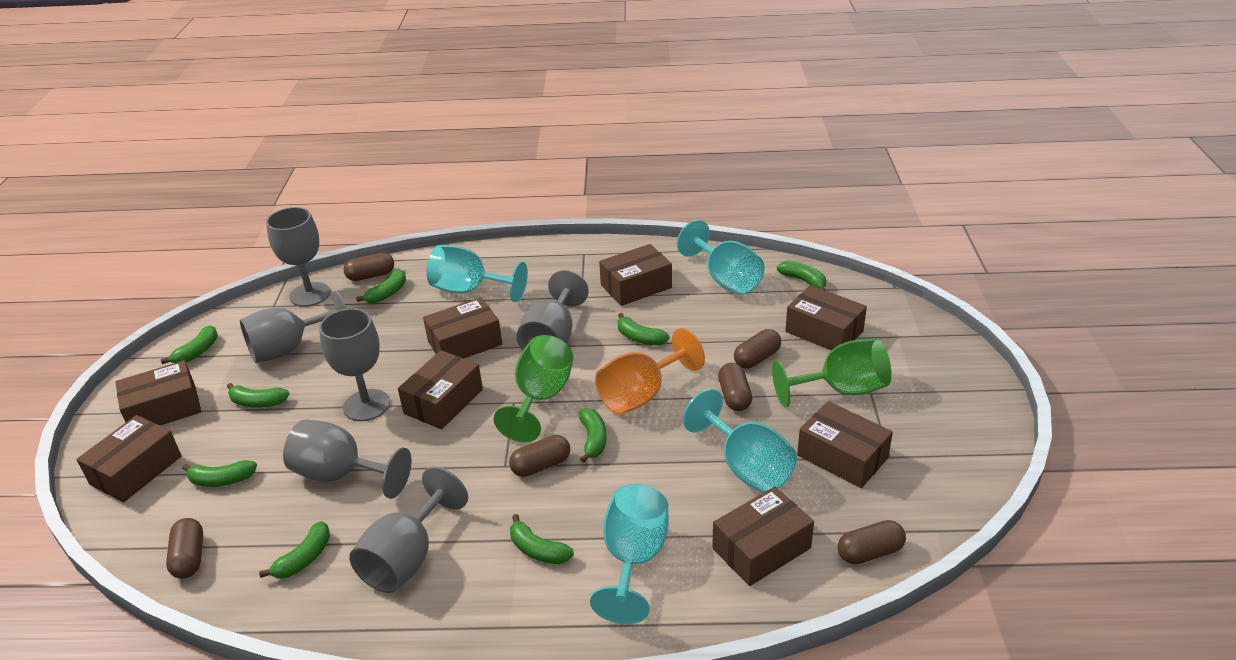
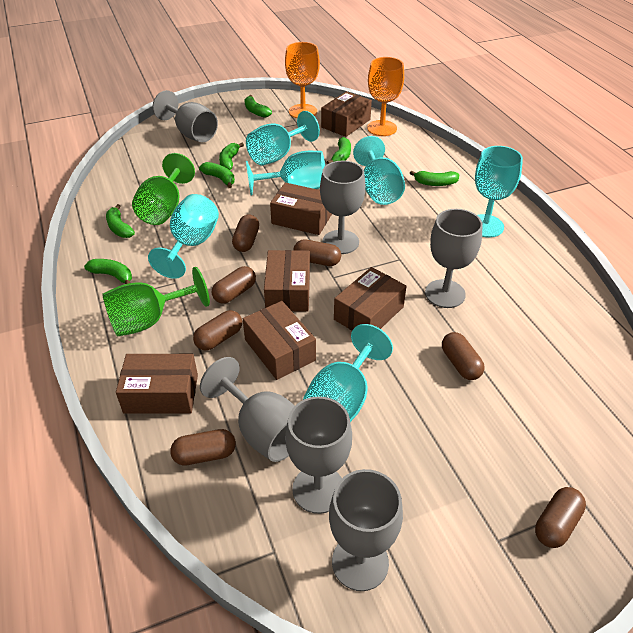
brown box: [76,415,181,502] [115,360,201,426] [398,350,483,429] [423,297,502,359] [599,244,672,306] [712,486,814,586] [785,285,867,350] [797,401,893,488] = 8 -> [116,354,198,414] [243,301,316,380] [264,250,310,311] [270,182,332,235] [321,91,372,137] [334,267,406,331] = 6
brown capsule: [166,518,203,579] [344,252,394,281] [509,435,570,477] [718,363,752,411] [734,329,781,369] [838,520,906,564] = 6 -> [170,429,236,465] [193,310,242,351] [212,266,256,304] [232,215,259,252] [293,239,341,266] [442,332,485,380] [535,487,586,548] = 7
green banana: [161,325,218,364] [182,460,257,487] [227,383,289,408] [259,521,330,579] [356,269,406,303] [510,514,574,564] [578,408,607,463] [617,313,670,345] [777,261,826,290] = 9 -> [84,259,132,284] [106,204,135,238] [199,162,235,188] [219,143,244,170] [244,95,272,118] [327,137,351,164] [410,170,459,186] = 7
orange goblet: [595,328,705,414] = 1 -> [285,42,320,118] [367,57,404,136] = 2
turquoise goblet: [427,245,528,302] [590,484,669,624] [677,220,765,295] [683,389,797,493] = 4 -> [148,194,219,279] [246,111,320,166] [246,151,325,196] [303,324,393,422] [353,136,405,205] [475,146,523,237] = 6

